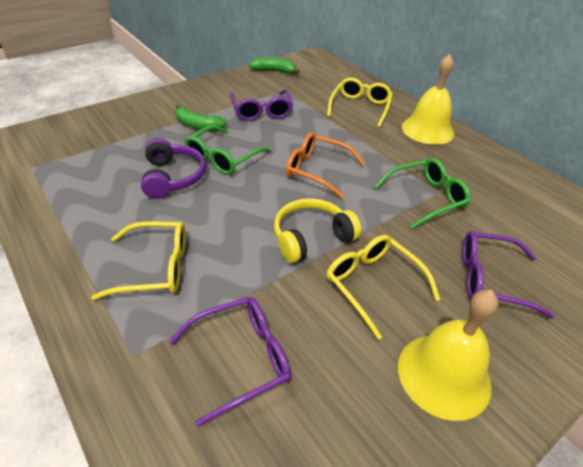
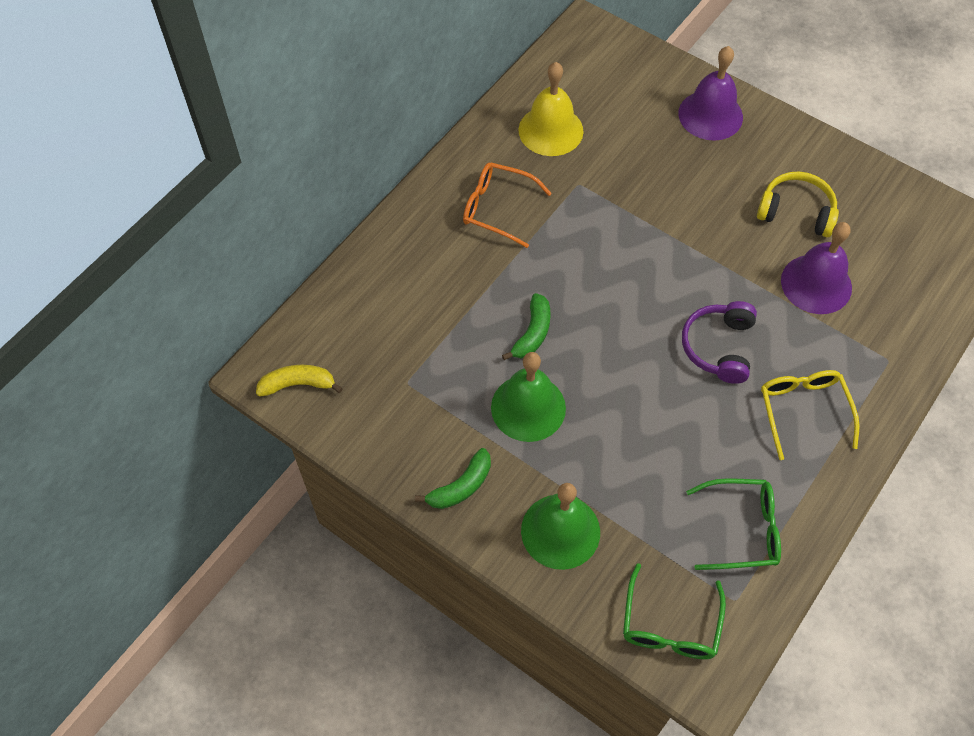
green bell: none = 0 -> [491,352,566,442] [521,483,600,570] = 2
purple bell: none = 0 -> [678,46,743,141] [781,222,852,314] = 2
purple glasses: [168,297,291,427] [230,89,293,121] [462,231,554,319] = 3 -> none = 0
yellow banana: none = 0 -> [256,365,343,397] = 1
yellow bell: [398,290,498,421] [402,54,454,145] = 2 -> [519,62,583,156] = 1
yellow glasses: [91,221,186,300] [326,235,441,340] [327,78,393,128] = 3 -> [761,370,860,460] = 1

